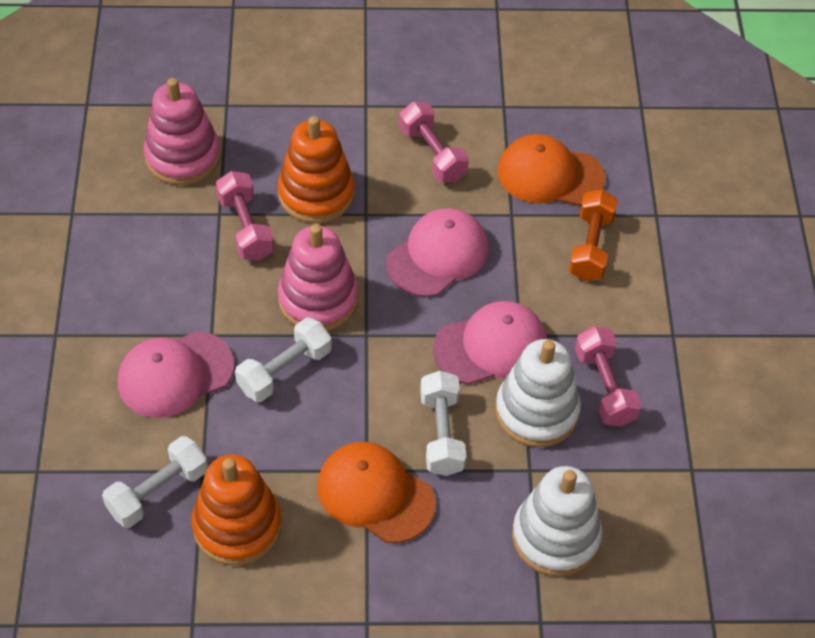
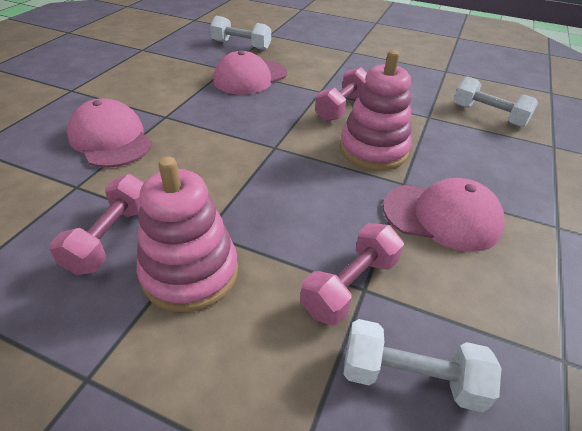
orange cap: [317,442,436,543] [498,134,605,206] = 2 -> none = 0
orange dumbbell: [569,189,618,281] = 1 -> none = 0
orange stacking toy: [192,455,282,565] [278,116,355,223] = 2 -> none = 0
white stacking toy: [495,339,581,447] [512,466,603,577] = 2 -> none = 0

